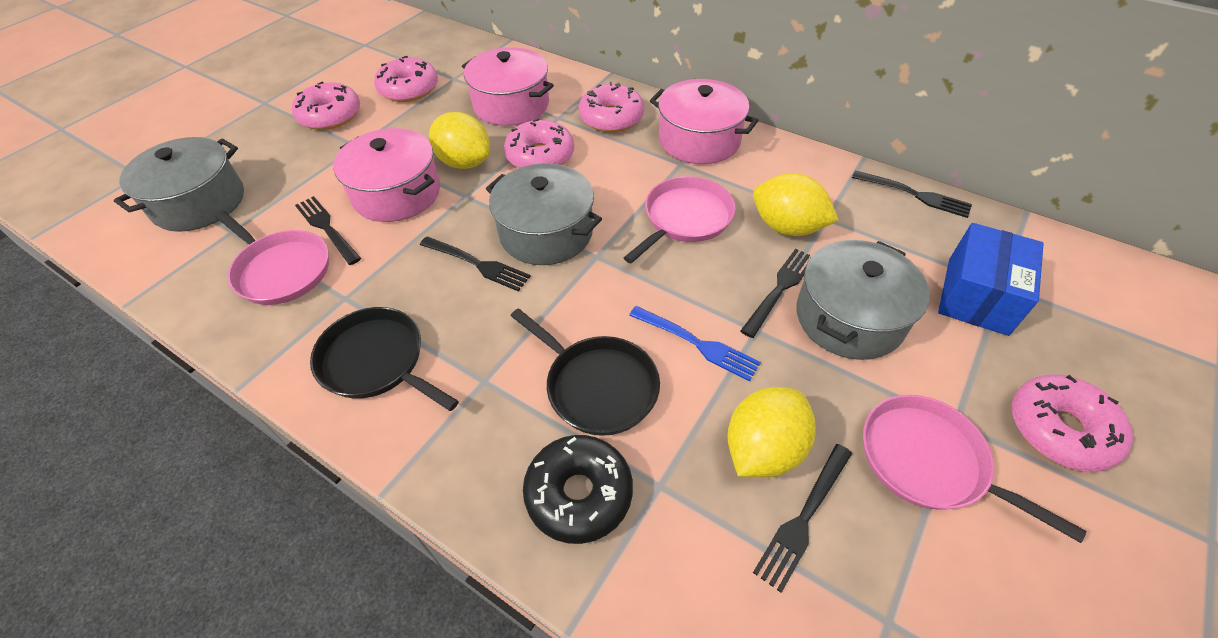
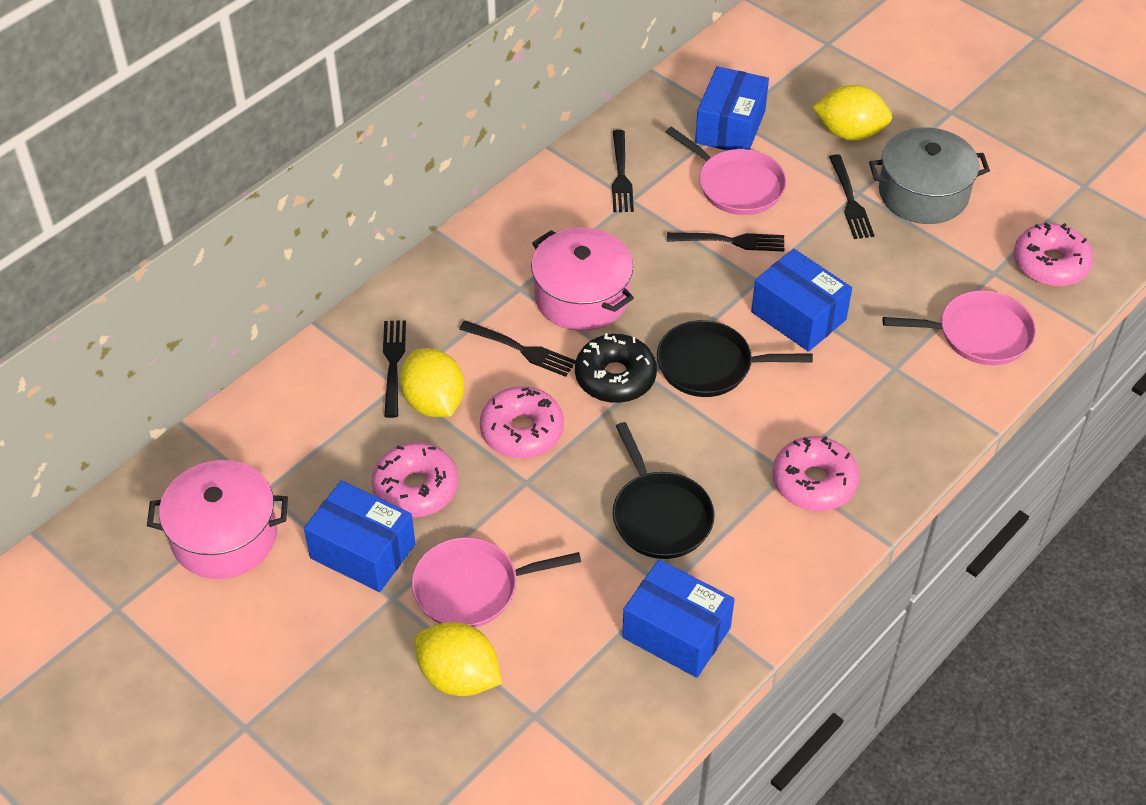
blue box: [938,223,1044,336] = 1 -> [304,481,416,592] [622,559,735,678] [695,66,769,150] [751,249,852,352] = 4
blue fork: [629,306,761,381] = 1 -> none = 0
grey pot: [114,137,244,232] [486,163,602,265] [796,240,930,360] = 3 -> [869,127,990,224] = 1
pink donut: [292,81,360,130] [374,56,438,102] [504,118,574,168] [579,82,644,133] [1012,374,1133,472] = 5 -> [372,442,458,518] [480,386,564,458] [773,436,860,511] [1014,222,1094,287] = 4
pink pot: [333,128,440,222] [462,47,554,126] [650,79,758,164] = 3 -> [147,460,288,579] [531,228,634,331] = 2

